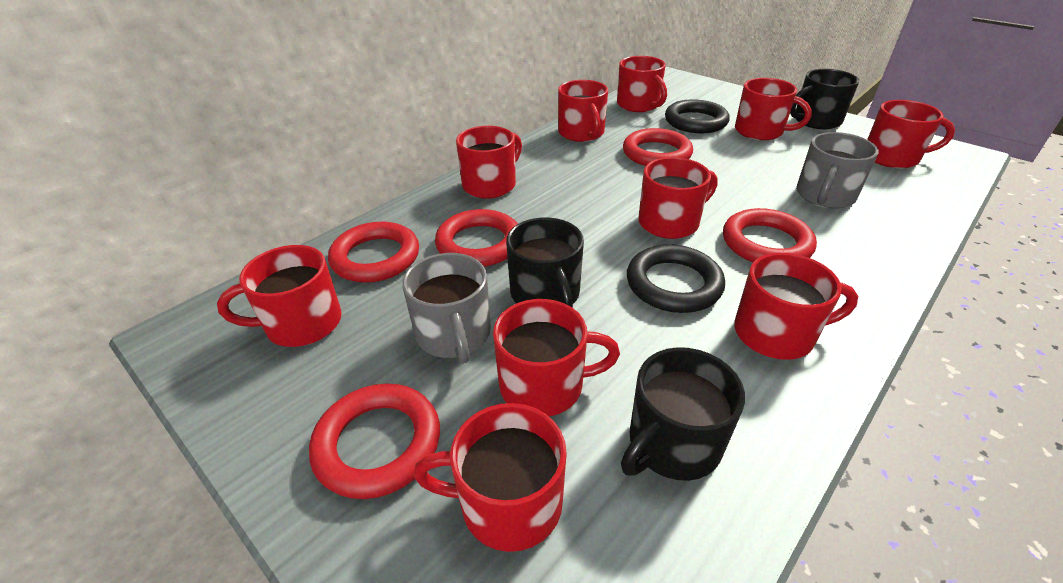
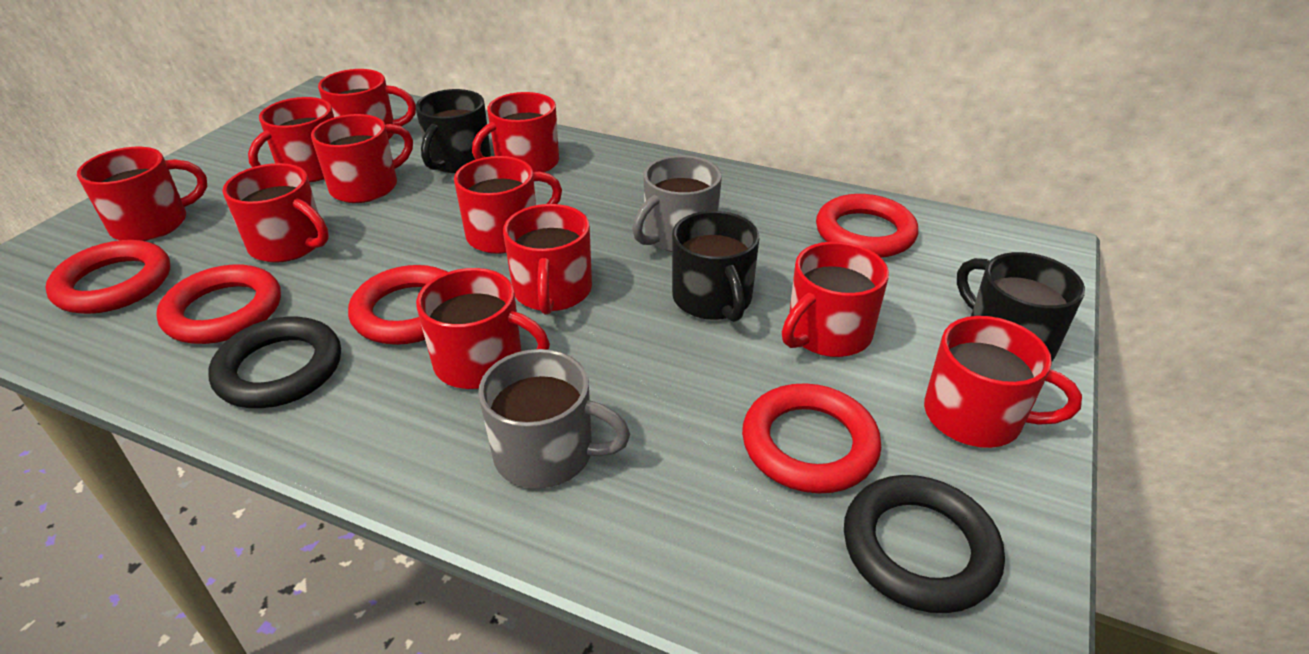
red mug: [217,245,342,347] [413,403,567,552] [456,126,522,199] [493,299,620,416] [558,80,608,142] [617,56,667,112] [638,157,717,239] [734,253,858,360] [735,78,812,140] [867,100,955,168] = 10 -> [77,147,207,241] [222,163,329,263] [248,97,334,182] [311,114,413,203] [318,69,416,140] [416,268,550,389] [454,156,562,254] [472,92,559,173] [503,204,592,315] [782,242,889,357] [924,316,1082,448] = 11

